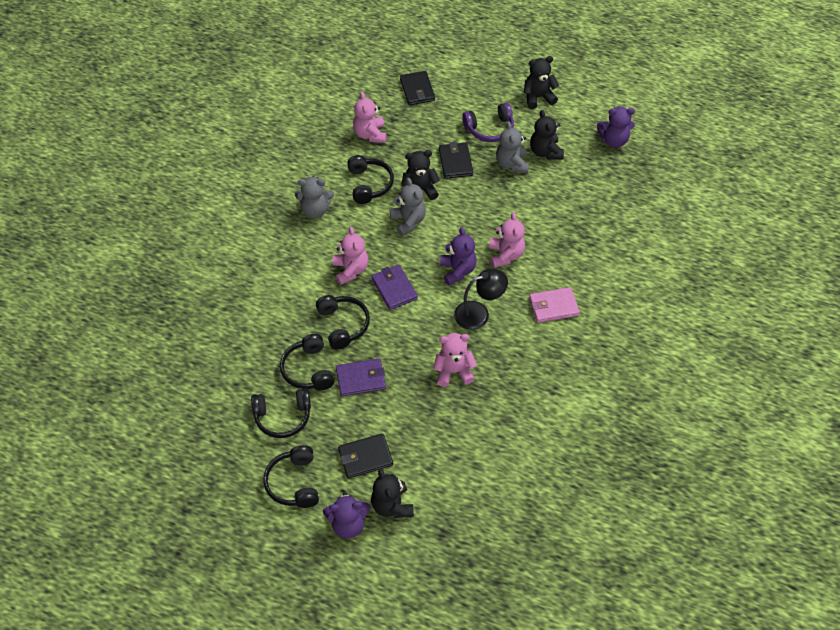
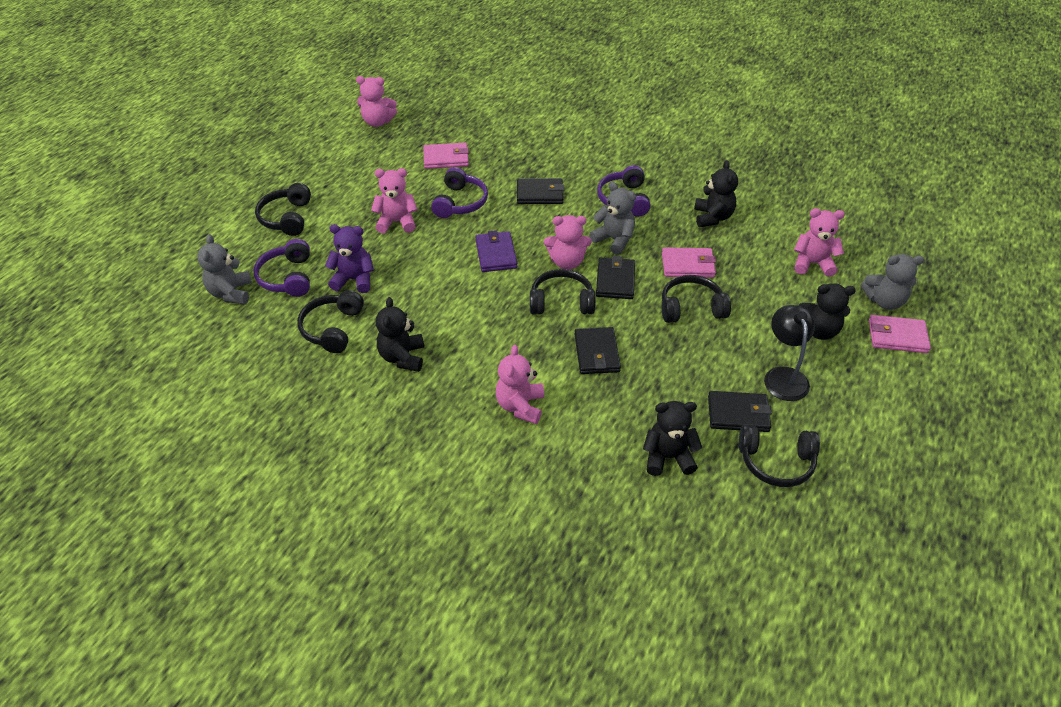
black wallet: [338,433,393,478] [400,71,435,105] [439,142,473,179] = 3 -> [517,178,564,204] [574,327,621,374] [596,256,635,299] [708,391,772,432] = 4
pink teddy bear: [333,227,368,285] [353,92,386,143] [433,333,477,387] [489,212,525,268] = 4 -> [356,76,397,127] [371,168,418,233] [496,345,544,424] [544,215,592,270] [794,208,845,277] = 5
pink wallet: [529,287,580,323] = 1 -> [423,143,469,169] [662,247,716,278] [869,315,931,353] = 3
purple headphones: [462,102,514,142] = 1 -> [253,239,310,297] [431,167,488,218] [597,165,651,217] = 3
purple teddy bear: [323,492,371,538] [440,227,477,285] [597,107,635,148] = 3 -> [325,224,374,293] = 1
purple wallet: [336,358,386,396] [372,265,418,310] = 2 -> [475,230,517,272] = 1

